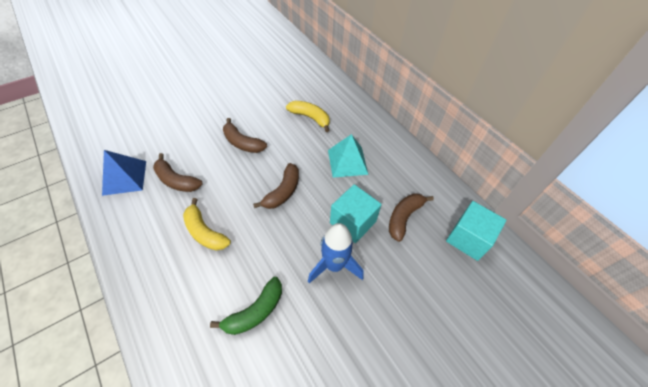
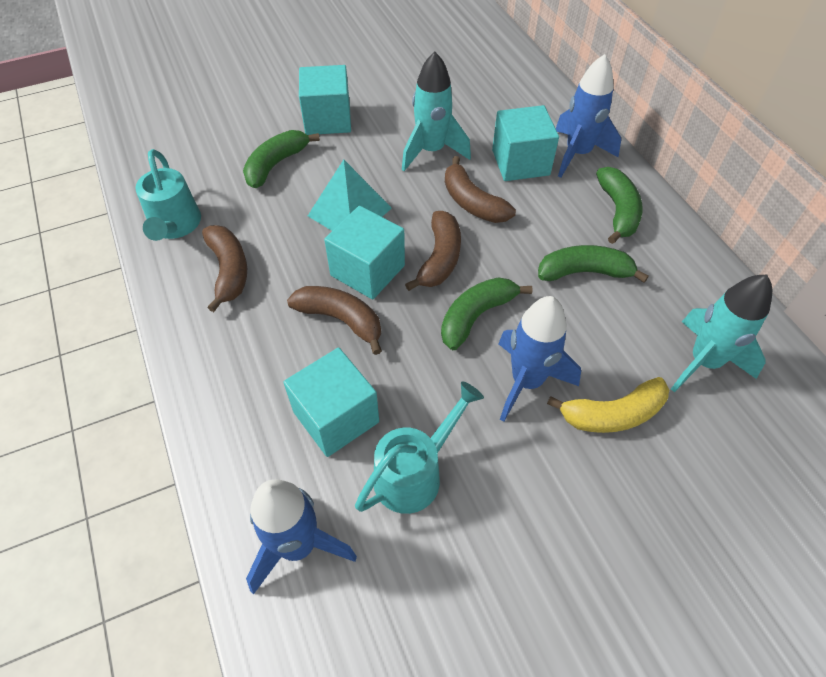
blue pyramid: [102,150,146,196] = 1 -> none = 0
blue rocket: [308,223,364,283] = 1 -> [246,479,357,595] [498,296,581,422] [556,54,621,178] = 3
green banana: [210,277,282,335] = 1 -> [243,130,320,188] [441,277,533,350] [538,245,649,283] [596,167,643,244] = 4
turquoise cube: [330,184,382,243] [446,201,507,261] = 2 -> [283,348,379,457] [299,65,351,135] [324,206,405,300] [492,105,559,181] = 4
turquoise rocket: none = 0 -> [402,51,471,171] [671,274,772,392] = 2
turquoise watering can: none = 0 -> [135,149,201,241] [355,381,484,514] = 2
yellow banana: [183,198,231,251] [286,101,330,132] = 2 -> [547,377,669,433] = 1

